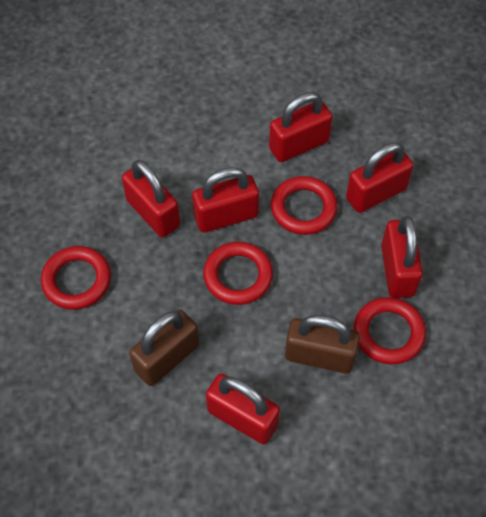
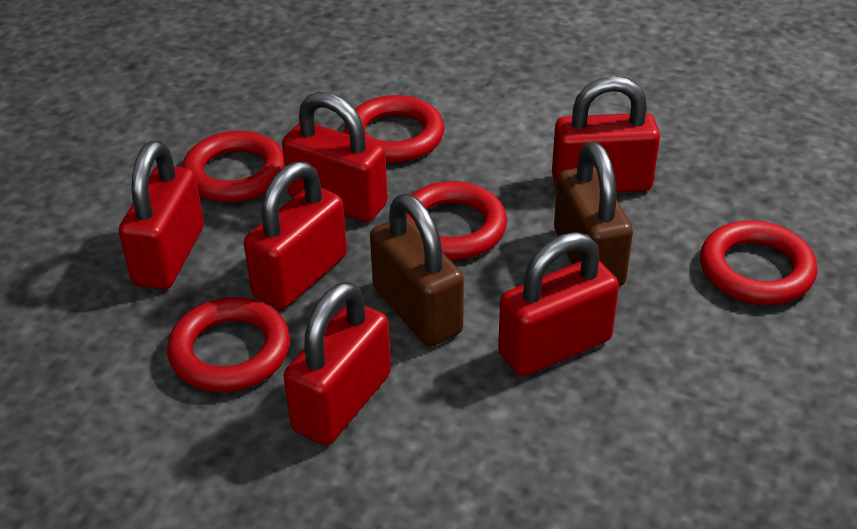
red ring: [41,246,111,310] [203,241,273,305] [271,176,338,235] [354,297,426,365] = 4 -> [167,297,290,392] [182,131,285,203] [344,95,444,163] [406,181,507,260] [700,220,818,305] = 5

